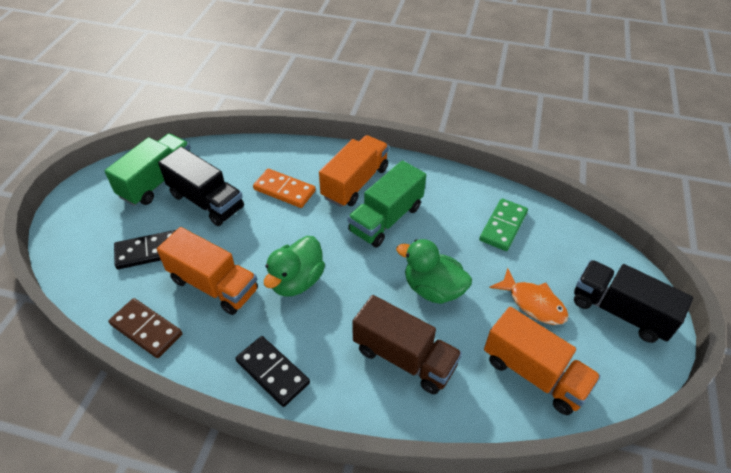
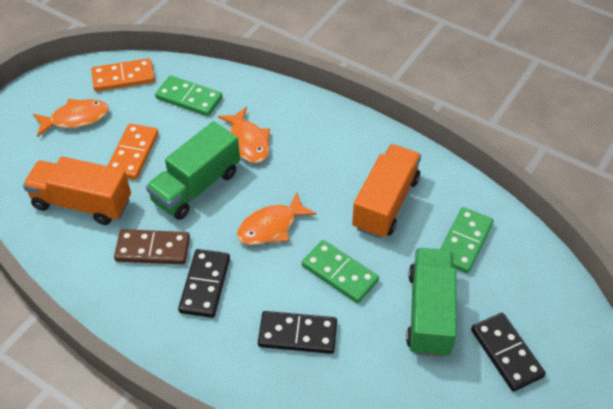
black domino: [114,230,176,269] [235,336,310,407] = 2 -> [178,249,230,318] [258,311,337,354] [471,313,546,392] = 3
black truck: [158,147,244,226] [574,260,693,343] = 2 -> none = 0
brown truck: [352,295,462,394] = 1 -> none = 0
green domino: [479,198,528,251] = 1 -> [155,75,223,116] [302,240,379,303] [440,207,494,273] = 3
green duck: [264,236,325,297] [396,239,472,304] = 2 -> none = 0
orange domino: [253,169,316,208] = 1 -> [91,58,155,92] [107,123,159,180] = 2
orange fish: [489,268,569,325] = 1 -> [33,99,109,137] [218,107,270,163] [237,193,317,245] = 3
orange truck: [157,227,258,315] [319,135,389,207] [484,307,601,415] = 3 -> [23,156,131,225] [352,144,421,238] = 2

